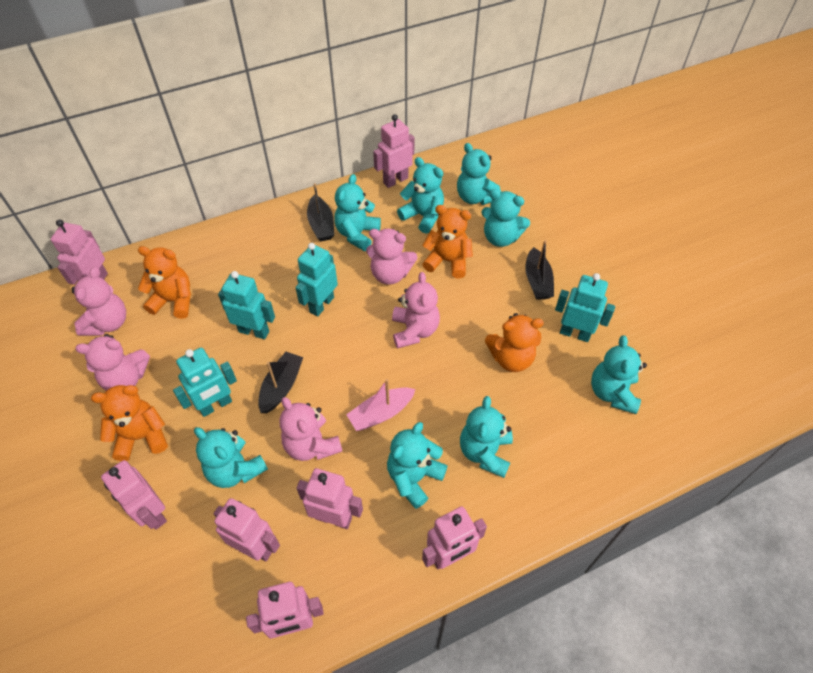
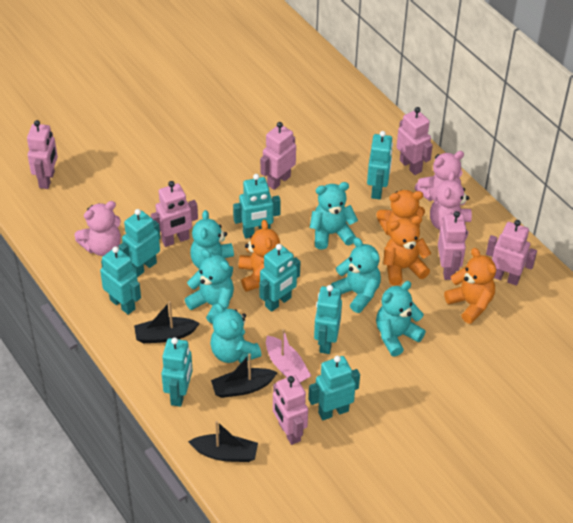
pink teddy bear: [72,267,126,336] [75,334,150,391] [280,397,342,461] [366,228,417,285] [392,272,440,349] = 5 -> [74,201,121,256] [415,151,464,201] [430,171,472,241] = 3
turquoise robot: [173,348,237,417] [218,271,275,339] [295,243,338,316] [555,273,615,342] = 4 -> [100,246,141,315] [119,209,160,277] [162,337,193,407] [233,174,281,238] [259,244,300,312] [309,356,360,420] [314,285,342,354] [367,131,393,199] = 8
turquoise teddy bear: [194,427,268,488] [334,174,381,251] [387,422,448,509] [397,157,444,233] [457,143,501,205] [460,396,513,478] [481,189,530,247] [591,335,647,414] = 8 -> [185,249,234,324] [190,210,234,278] [210,303,261,363] [310,182,358,250] [331,237,381,313] [376,281,426,357] = 6

